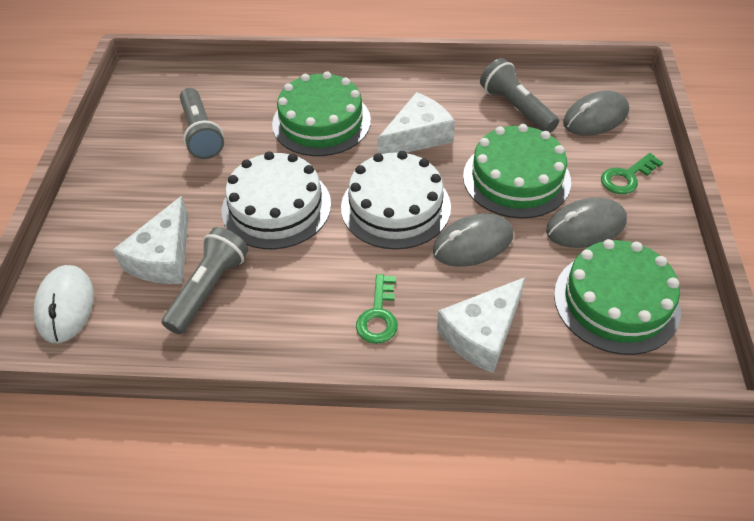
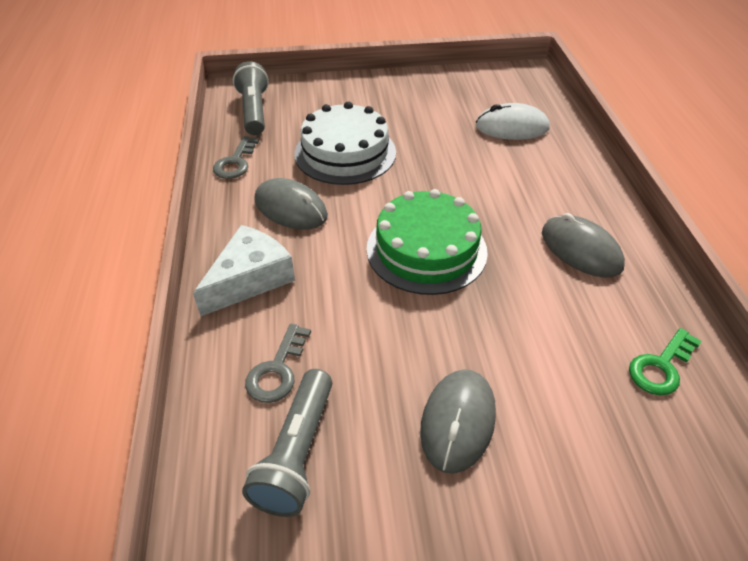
green cake: [272,71,371,156] [463,124,571,218] [554,239,681,355] = 3 -> [367,189,488,295] = 1
green key: [356,274,398,344] [601,153,663,194] = 2 -> [629,328,702,396] = 1
grey flashlight: [162,227,248,334] [180,88,224,159] [480,58,559,133] = 3 -> [233,61,269,135] [242,369,332,517] = 2
grey key: none = 0 -> [213,136,259,179] [245,324,311,403] = 2
white cake: [222,151,331,249] [341,151,451,249] = 2 -> [295,102,396,185] = 1
white cheese: [113,196,189,284] [378,92,455,154] [437,277,525,373] = 3 -> [193,225,295,316] = 1

